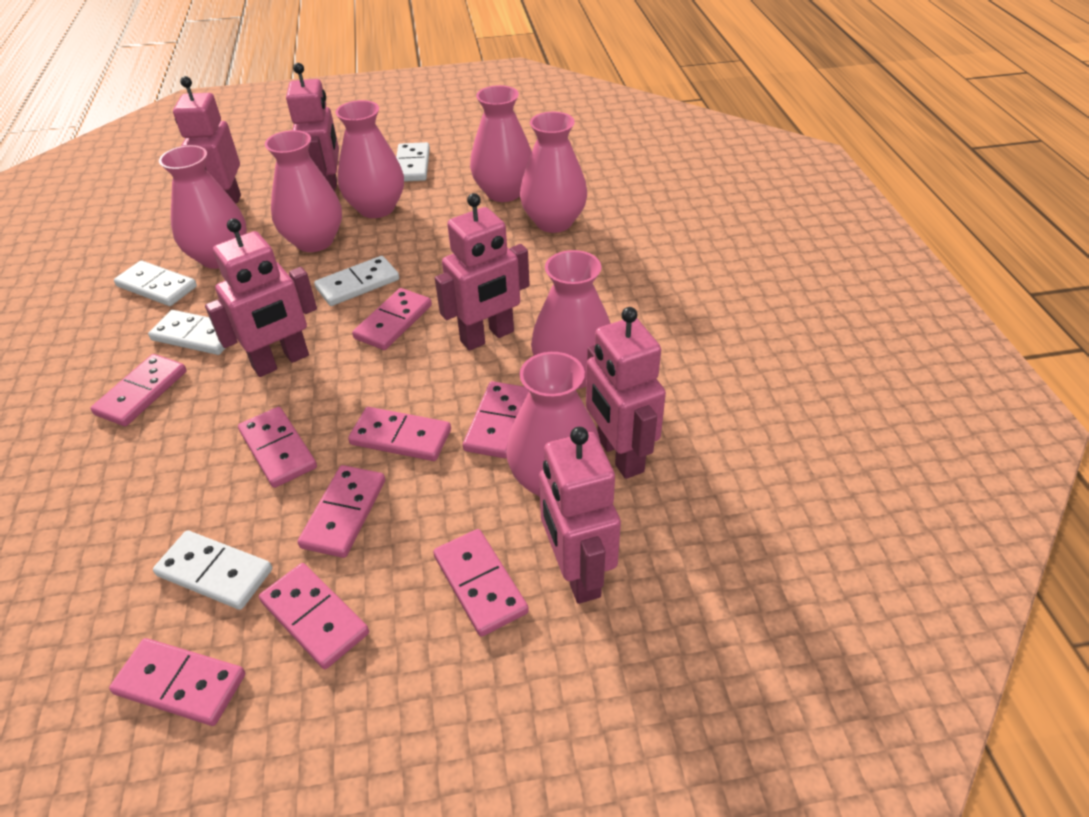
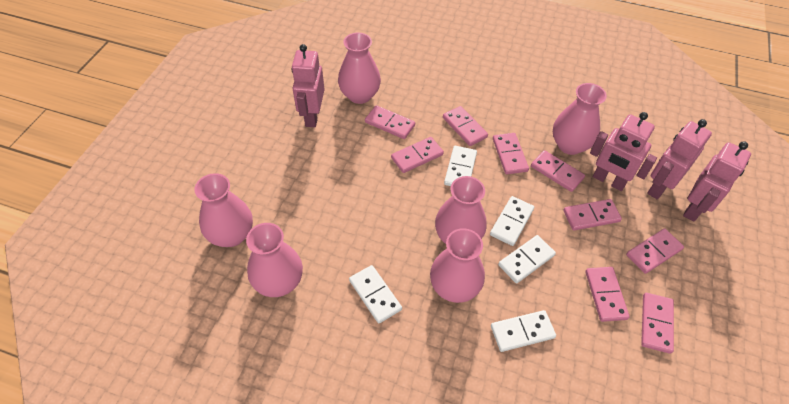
pink robot: [173,76,241,203] [205,218,317,377] [286,63,339,191] [435,193,530,351] [539,427,621,604] [586,307,666,479] = 6 -> [291,44,325,127] [590,112,657,191] [647,119,712,200] [683,141,751,221] = 4
pink vase: [159,145,247,269] [265,130,342,252] [336,100,404,218] [470,85,532,202] [506,352,601,497] [520,112,587,233] [531,250,611,389] = 7 -> [194,173,253,247] [246,223,303,297] [338,33,381,104] [430,228,485,303] [435,176,487,244] [553,83,607,155] = 6

